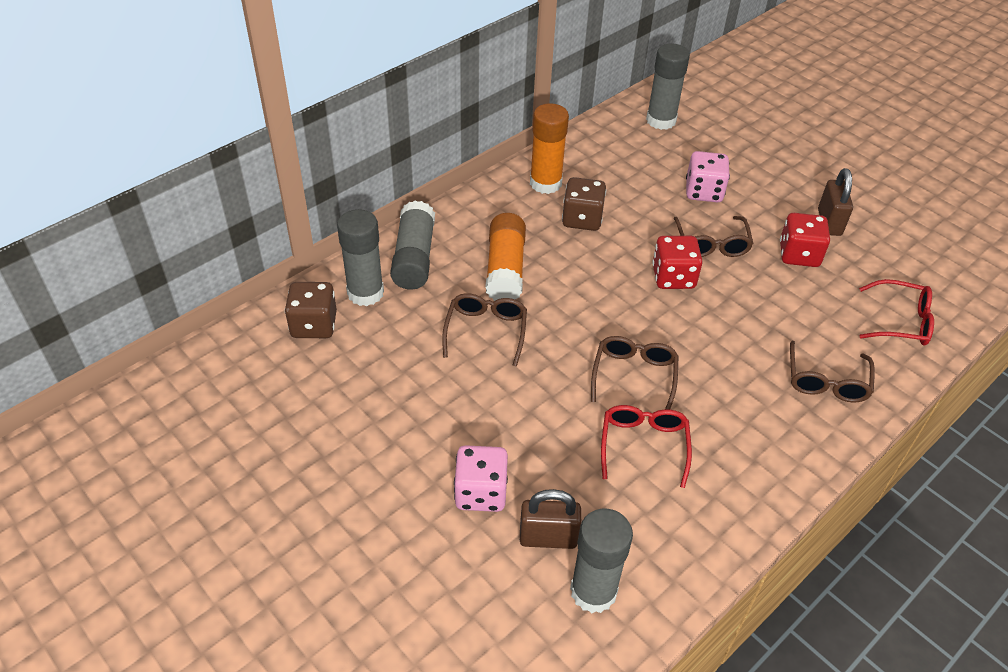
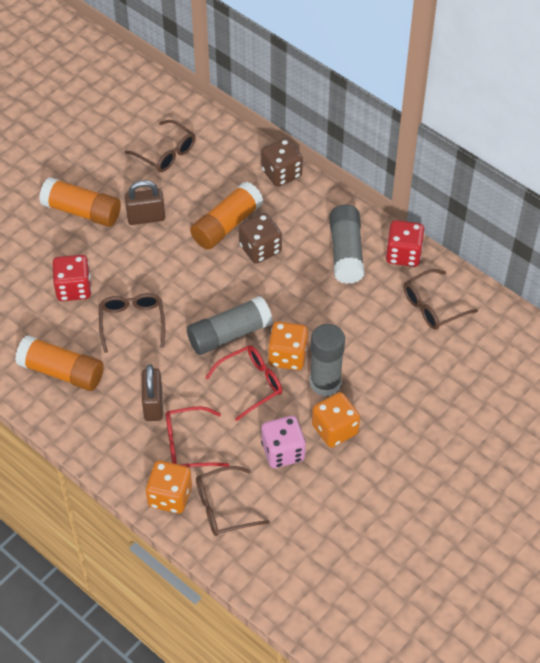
grey glue stick: [337,209,384,306] [390,200,435,290] [570,509,633,613] [646,44,690,130] = 4 -> [187,296,273,355] [310,324,345,397] [329,205,365,284] = 3
orange dice: none = 0 -> [146,460,192,514] [268,321,308,370] [312,392,360,448] = 3
orange glue stick: [485,213,526,301] [530,103,569,194] = 2 -> [15,335,104,391] [39,177,121,227] [190,182,263,250] = 3
pink dice: [454,445,508,512] [686,151,730,202] = 2 -> [261,416,306,468] = 1

